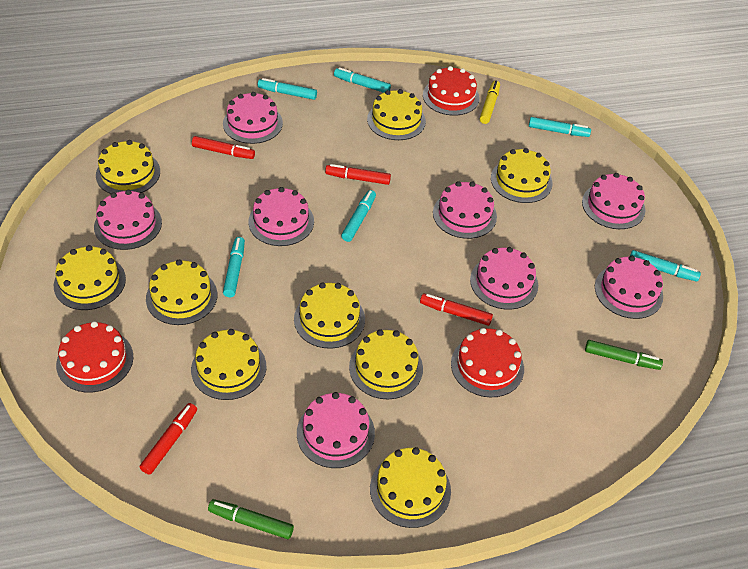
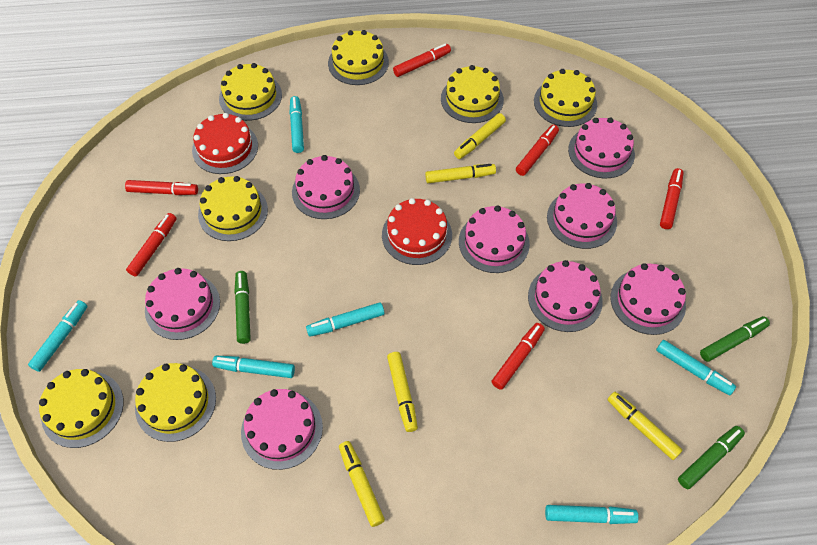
green marker: [208,499,294,539] [585,340,663,370] = 2 -> [234,271,251,344] [678,426,745,489] [700,316,770,362] = 3
red cake: [56,321,133,392] [423,66,480,116] [451,328,524,397] = 3 -> [192,113,258,174] [382,198,452,265] = 2
red marker: [139,403,197,475] [192,136,255,159] [325,164,391,185] [420,294,493,326] = 4 -> [125,180,198,195] [126,213,177,276] [393,44,451,77] [491,323,545,390] [516,125,559,176] [660,168,684,229] = 6
yellow cake: [54,245,126,310] [96,140,160,194] [146,260,217,325] [191,329,267,400] [294,282,365,349] [349,329,423,399] [367,89,426,140] [370,447,451,528] [491,148,553,203] = 9 -> [39,369,124,448] [135,363,216,442] [198,176,268,241] [219,63,282,121] [328,30,389,85] [441,65,504,123] [534,69,597,127] = 7
yellow marker: [480,81,500,124] = 1 -> [339,441,385,527] [387,352,418,432] [425,164,496,183] [454,113,506,159] [607,392,683,460] = 5

